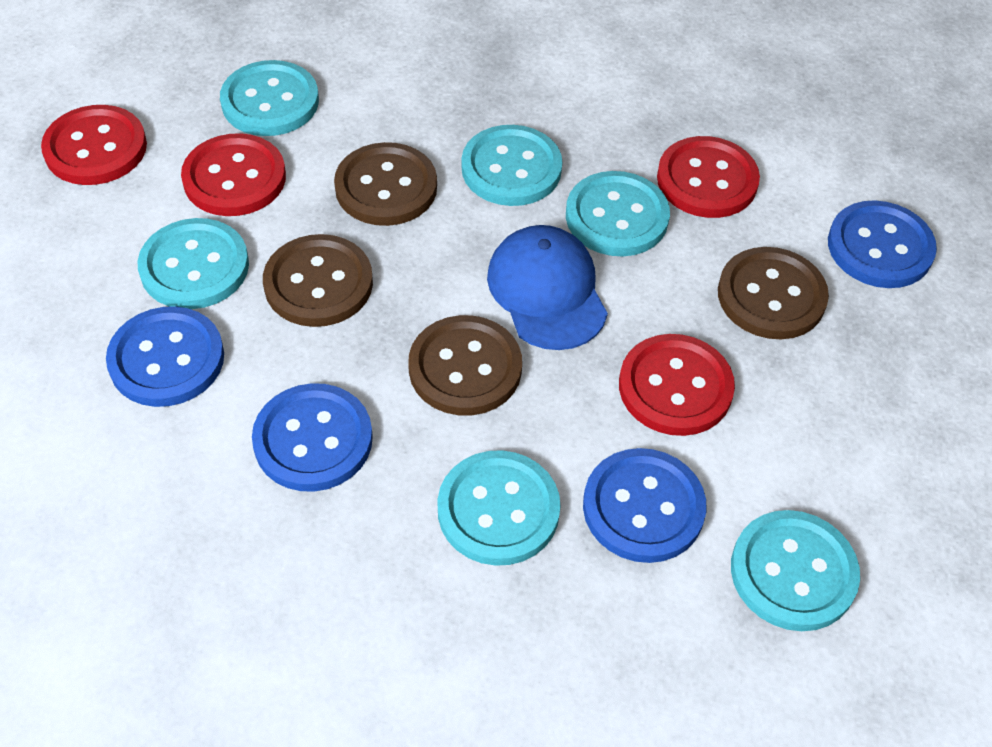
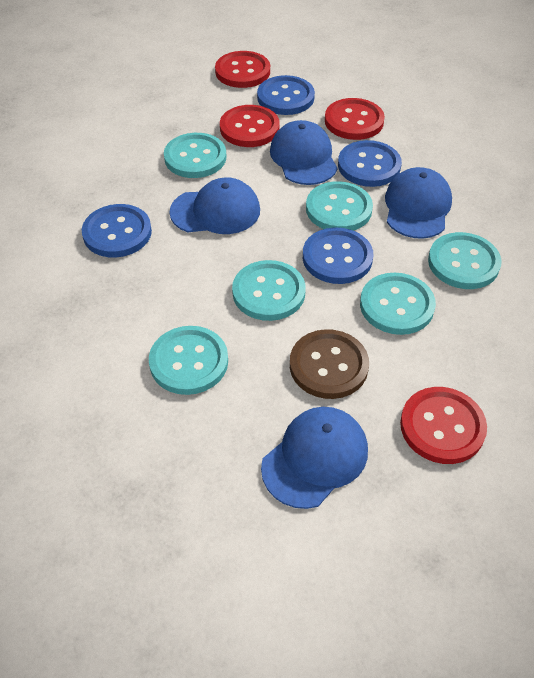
blue cap: [487,225,608,350] = 1 -> [169,178,260,234] [261,407,368,509] [270,120,338,185] [385,167,452,239] = 4
brown button: [263,234,373,327] [334,142,437,226] [408,315,522,416] [718,247,829,339] = 4 -> [290,329,369,399] = 1

